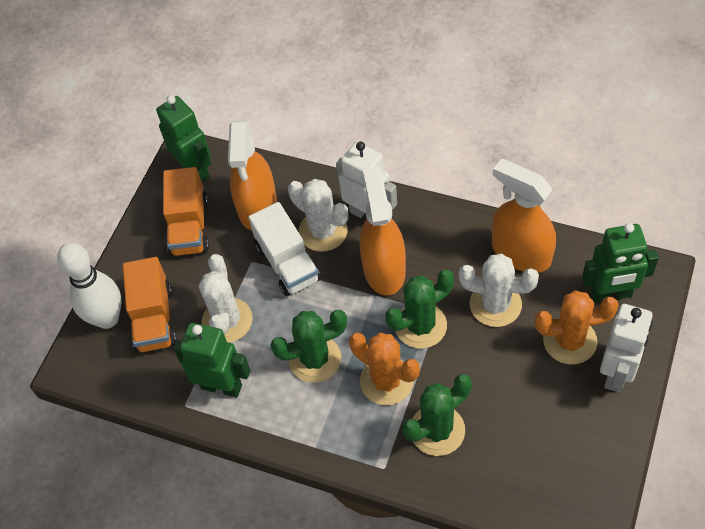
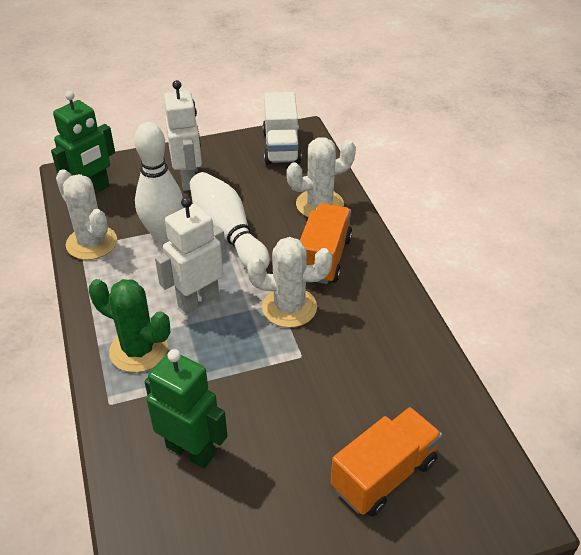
green cactus: [271,310,347,383] [385,270,454,349] [402,374,472,456] = 3 -> [89,279,170,373] = 1
green robot: [156,95,211,182] [174,323,250,398] [582,223,659,303] = 3 -> [51,91,115,192] [144,349,227,469] = 2
orange cactus: [349,333,420,405] [535,290,619,364] = 2 -> none = 0
orange spray bottle: [228,120,277,231] [360,167,406,295] [492,159,556,272] = 3 -> none = 0
white bowling pin: [57,243,121,329] = 1 -> [134,122,183,243] [190,172,270,270] = 2

